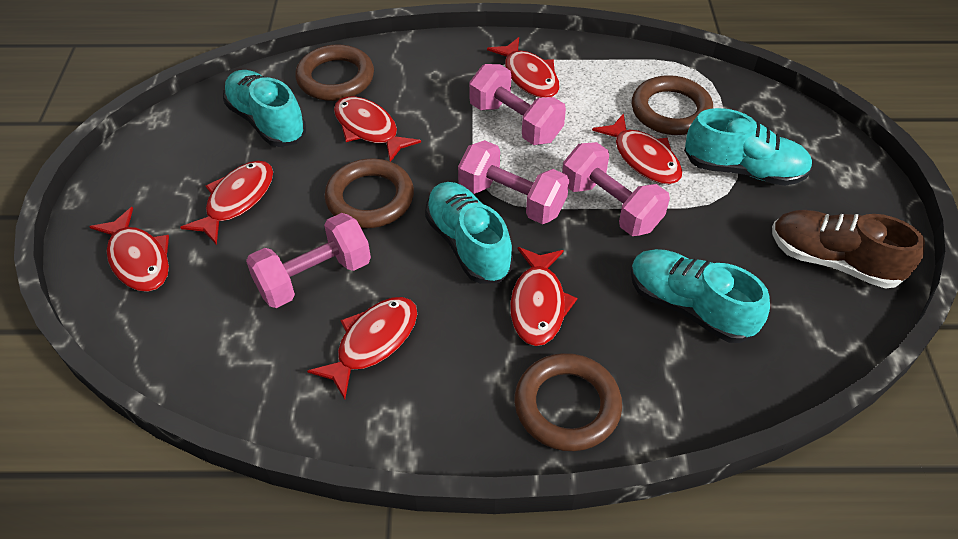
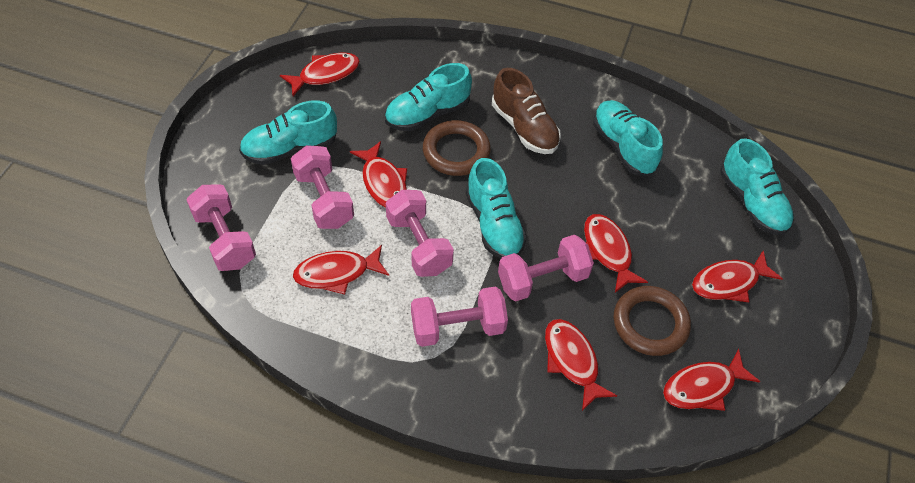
brown ring: [295,45,374,101] [325,159,414,228] [514,353,622,451] [632,75,713,135] = 4 -> [423,120,491,176] [614,286,691,356] = 2
pink dumbbell: [246,213,371,308] [458,140,569,224] [469,64,566,145] [562,142,670,236] = 4 -> [186,185,256,271] [291,145,354,229] [386,190,454,277] [411,286,508,347] [498,235,594,301] = 5
turquoise shoe: [223,70,306,147] [425,182,513,284] [631,249,770,343] [684,108,813,186] = 4 -> [239,100,337,165] [385,63,472,131] [466,158,527,259] [593,100,663,176] [720,138,794,235] = 5

